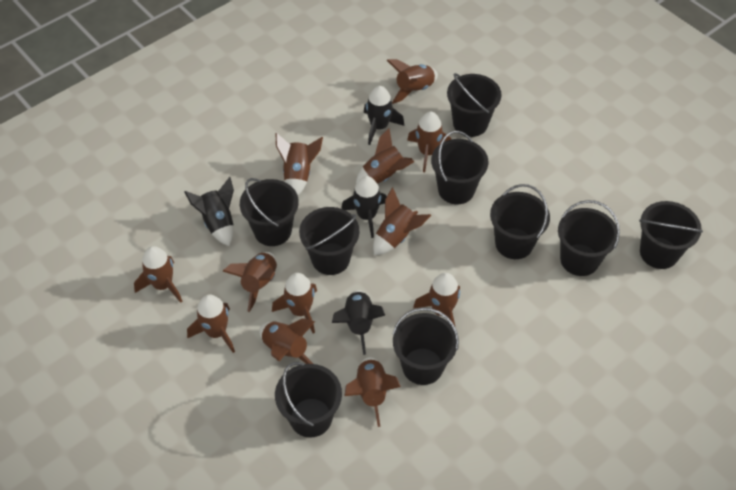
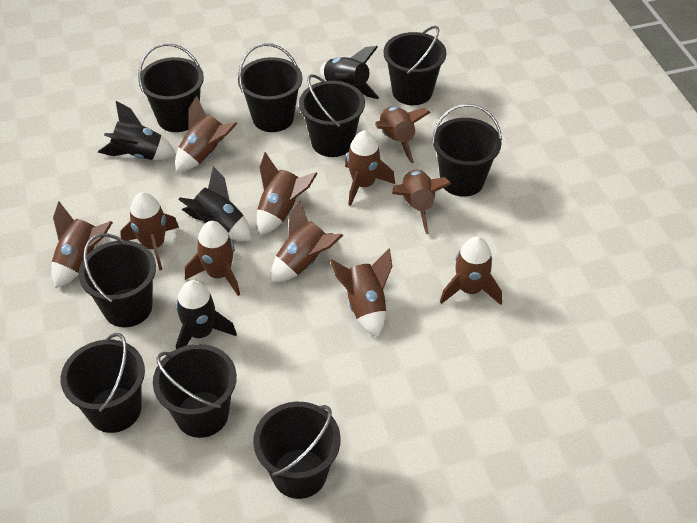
brown rocket: [134,246,182,303] [187,294,235,353] [222,252,277,312] [259,318,315,364] [272,273,317,334] [275,133,323,195] [345,357,401,427] [356,128,414,184] [373,187,431,255] [387,59,438,104] [407,112,451,172] [413,273,460,326] = 12 -> [51,201,113,288] [120,192,179,270] [175,96,238,172] [185,221,240,296] [257,152,318,235] [271,200,343,282] [330,249,392,338] [345,130,395,206] [375,106,431,163] [392,170,451,234] [440,236,502,305] = 11

